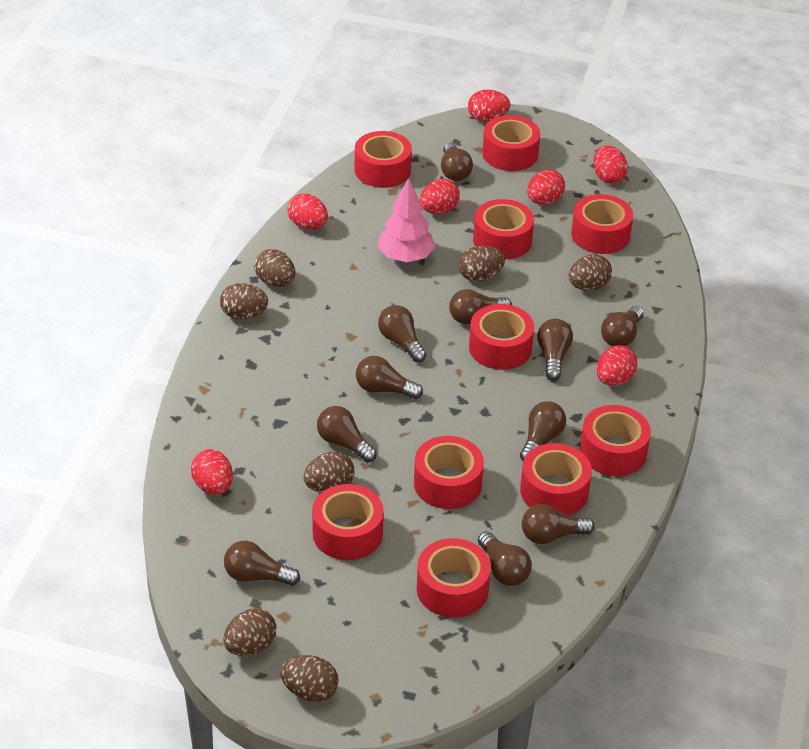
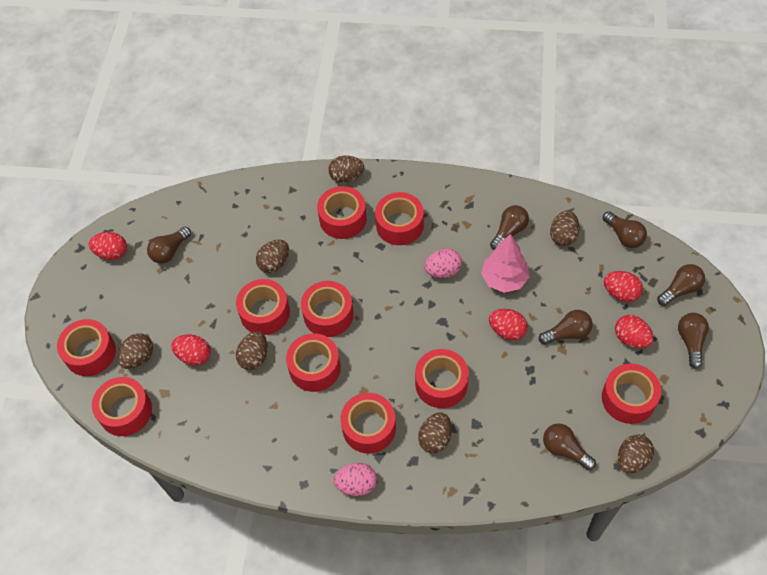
brown light bulb: [224,541,300,586] [317,406,377,462] [356,356,423,399] [378,305,426,362] [441,142,473,181] [449,289,512,324] [478,531,532,586] [520,401,566,461] [522,504,595,544] [537,319,573,380] [601,306,644,346] = 11 -> [147,227,191,264] [490,205,529,250] [539,310,593,345] [543,423,596,470] [603,211,647,248] [657,264,705,306] [678,313,709,369] = 7
pink egg: none = 0 -> [333,463,377,496] [424,249,462,278] = 2
red egg: [191,449,233,495] [287,193,328,229] [420,179,460,214] [468,90,510,122] [527,169,565,205] [593,145,628,184] [597,345,637,386] = 7 -> [89,232,127,260] [171,334,210,366] [489,309,528,341] [604,271,643,302] [615,315,654,348] = 5

